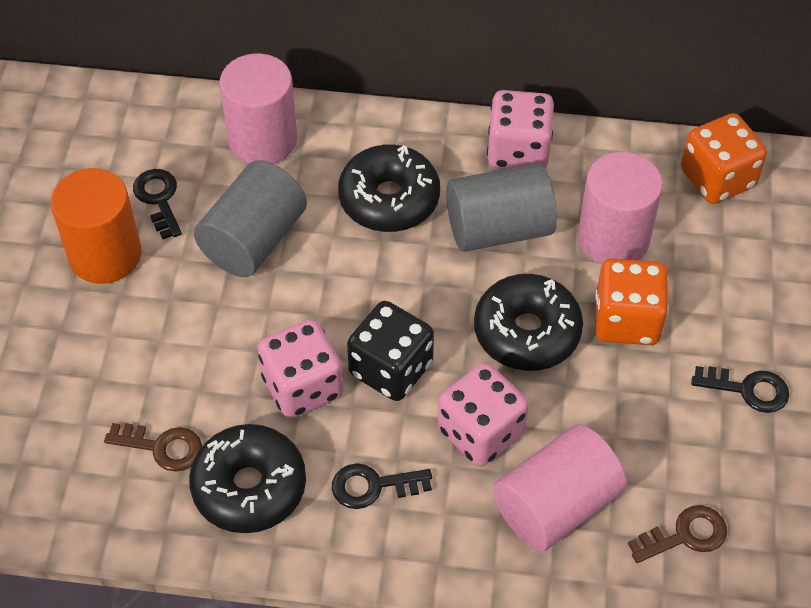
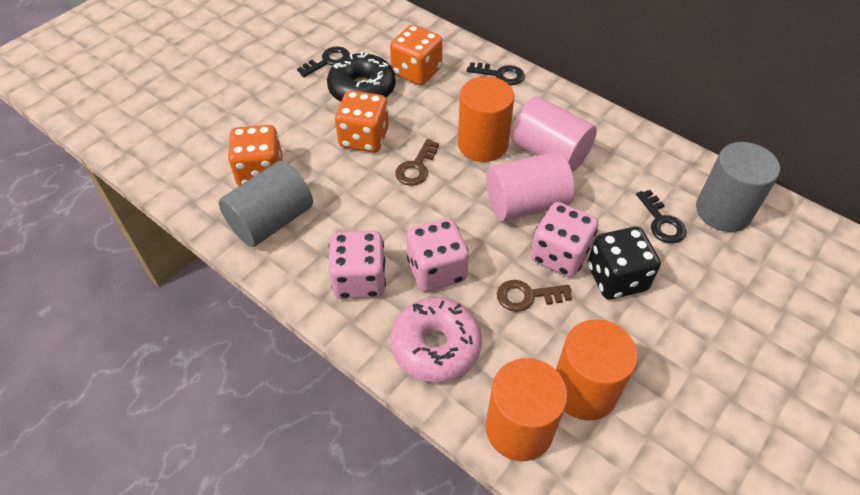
black donut: [189,424,306,533] [338,144,440,232] [474,274,583,371] = 3 -> [327,51,396,102] = 1
orange cylinder: [51,168,141,284] = 1 -> [458,76,514,162] [486,358,568,461] [556,319,638,421] = 3
orange dice: [595,258,669,345] [681,113,767,204] = 2 -> [228,125,282,186] [335,90,389,152] [390,25,443,85] = 3
pink cylinder: [219,54,297,164] [493,424,627,552] [577,152,663,264] = 3 -> [486,151,575,221] [511,96,597,172] = 2
pink donut: none = 0 -> [390,297,482,383] = 1

